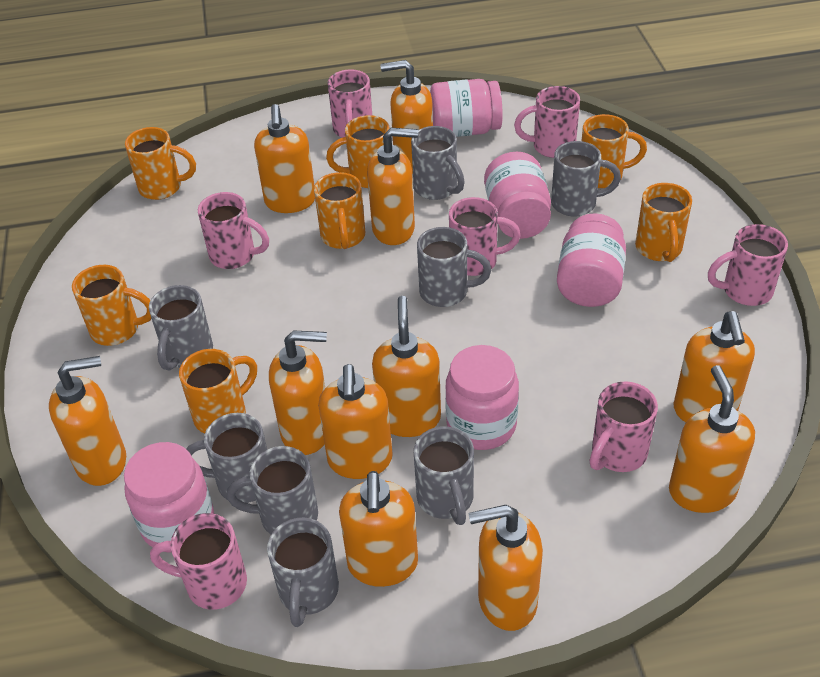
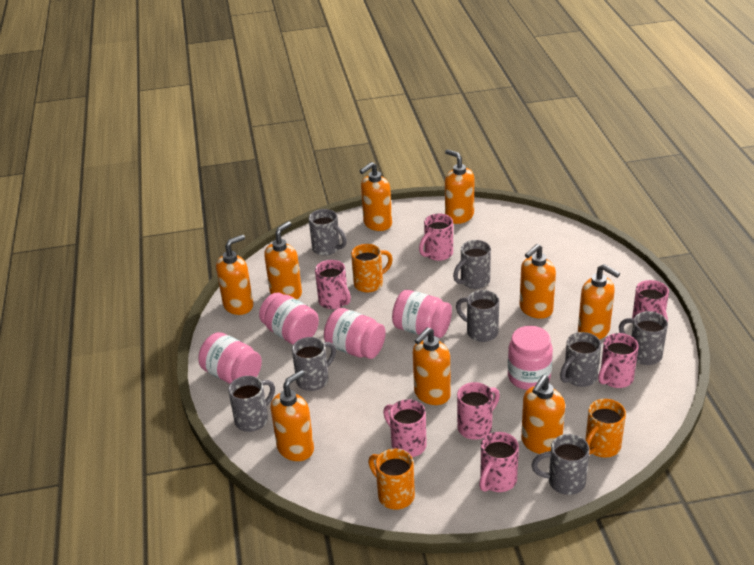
orange mug: [72,265,151,346] [125,127,196,200] [179,349,257,434] [314,172,365,249] [326,115,389,188] [582,114,647,188] [635,183,692,262] = 7 -> [351,244,393,292] [368,449,415,510] [585,399,626,458] = 3
orange soap dispenser: [49,356,126,486] [254,104,315,213] [269,330,327,455] [318,364,393,479] [339,471,418,587] [367,128,418,245] [372,296,441,437] [380,60,433,174] [468,505,543,631] [669,365,755,513] [673,311,755,422] = 11 -> [216,235,253,315] [264,221,302,299] [271,370,314,461] [360,162,392,231] [413,327,451,405] [445,149,474,224] [519,244,556,319] [521,375,565,454] [578,264,620,340] = 9

